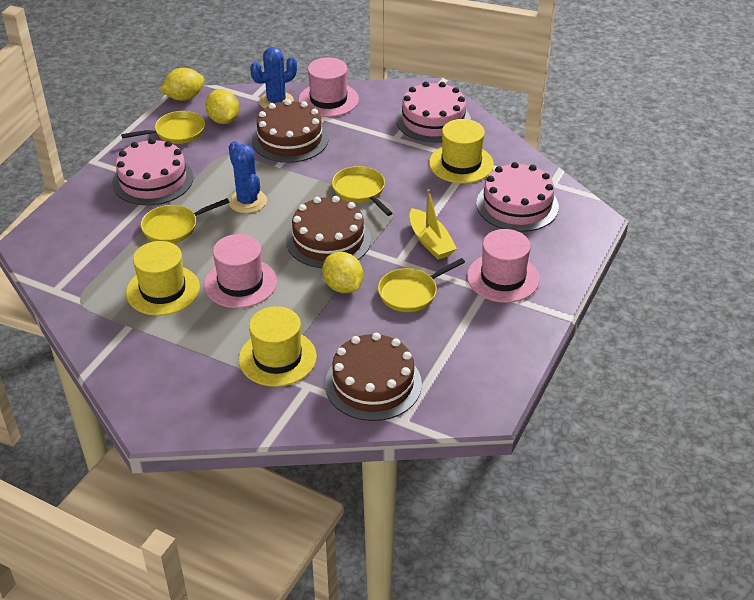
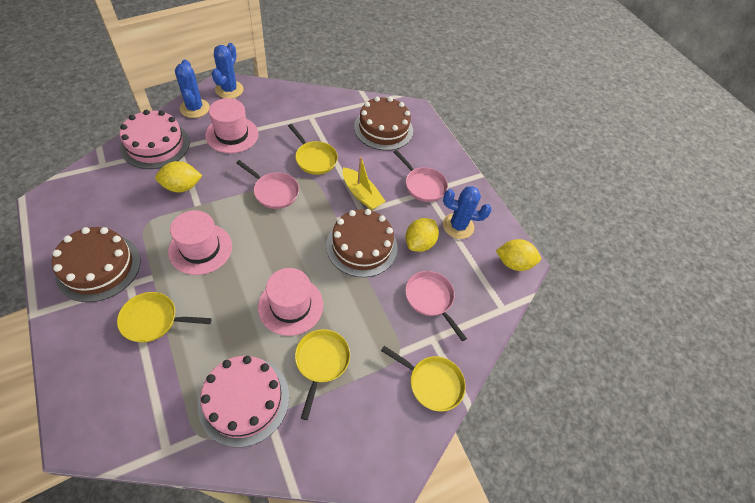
blue cactus: [228,141,267,213] [250,47,297,109] = 2 -> [175,59,210,118] [212,43,244,98] [443,186,492,239] = 3
pink cake: [112,138,193,206] [396,82,471,143] [476,162,559,232] = 3 -> [120,110,190,169] [198,356,289,447] = 2
pink pan: none = 0 -> [236,160,299,209] [394,150,448,202] [405,271,467,341] = 3
yellow hat: [126,241,200,316] [239,306,317,387] [429,119,494,184] = 3 -> none = 0

